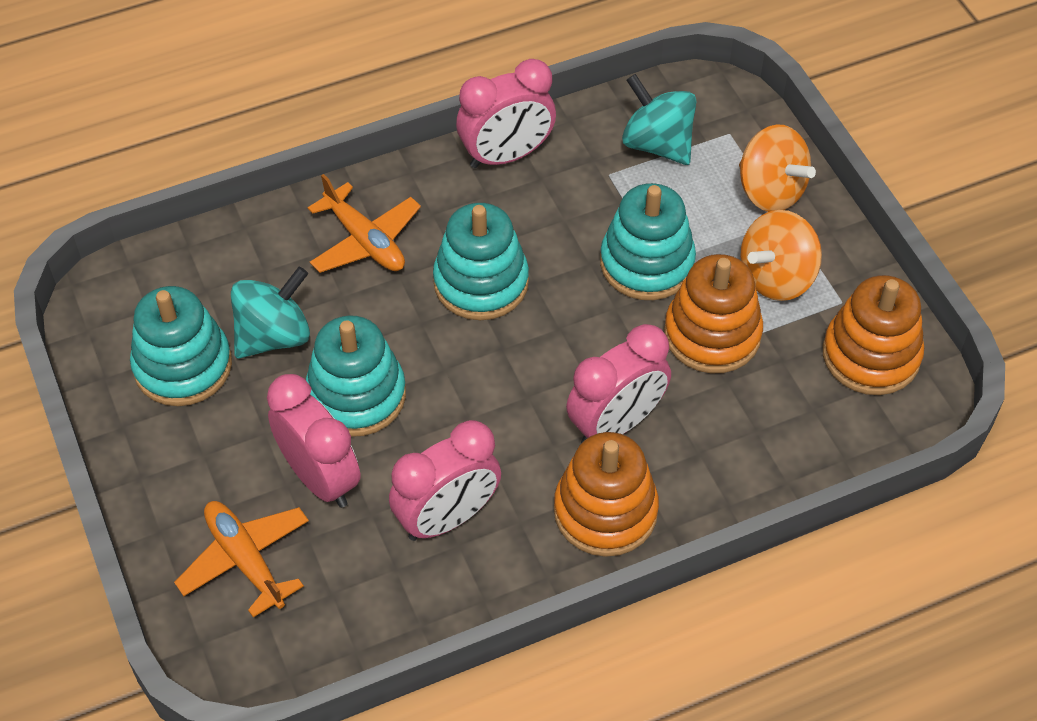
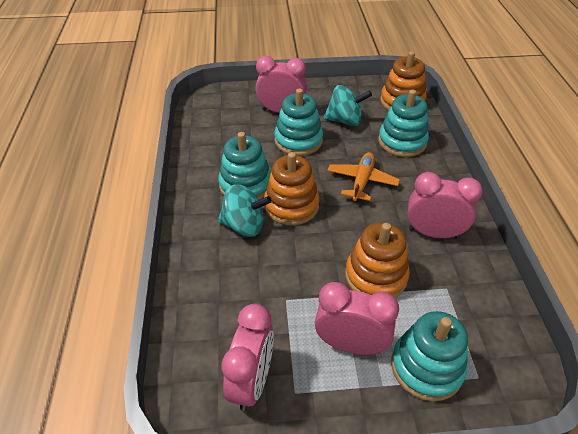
orange plane: [174,501,309,617] [308,174,421,273] = 2 -> [327,152,400,201] = 1
orange spinning top: [739,124,816,212] [740,210,822,301] = 2 -> none = 0

